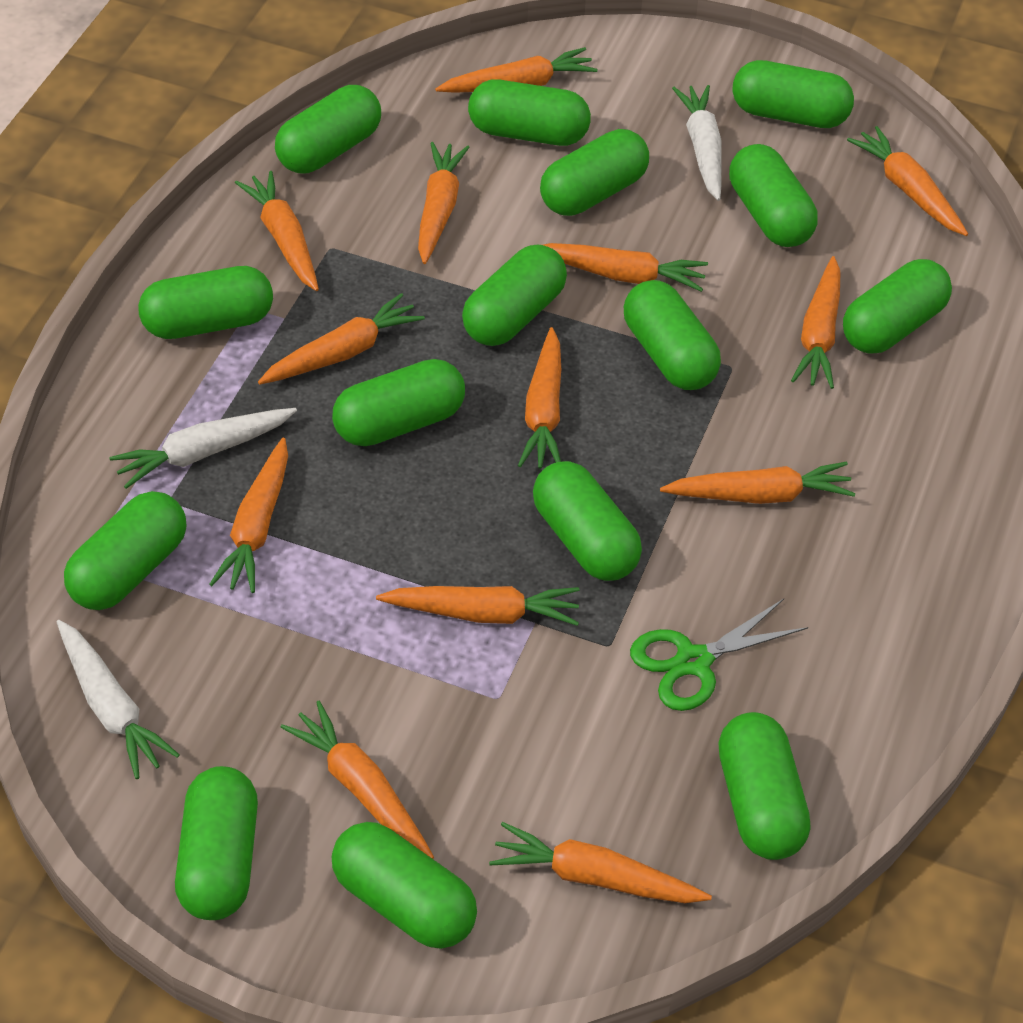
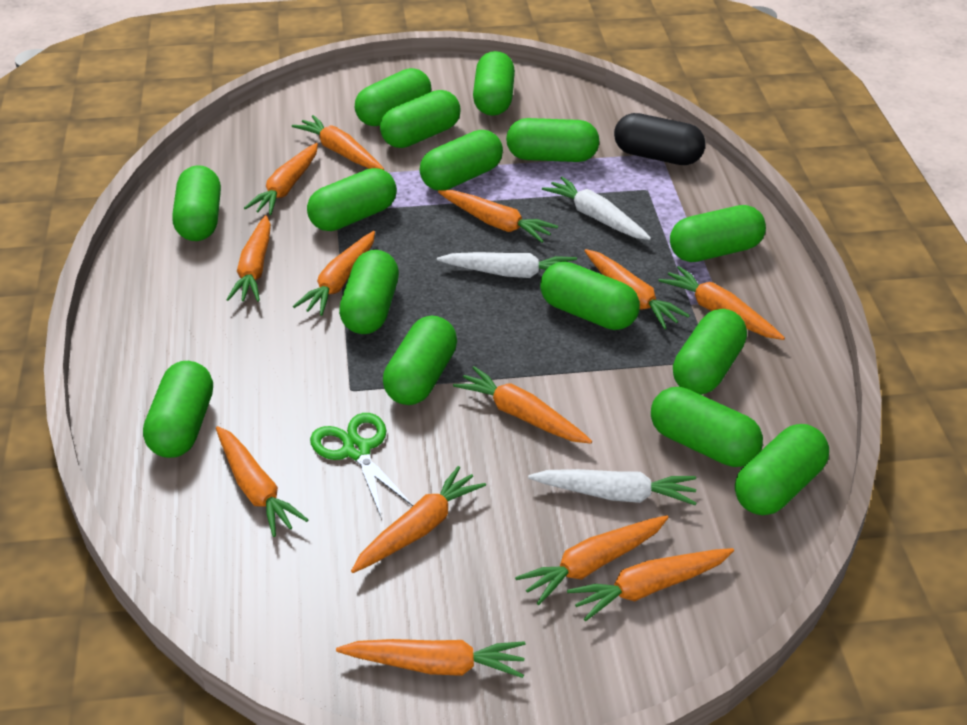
black capsule: none = 0 -> [614,113,706,165] = 1

